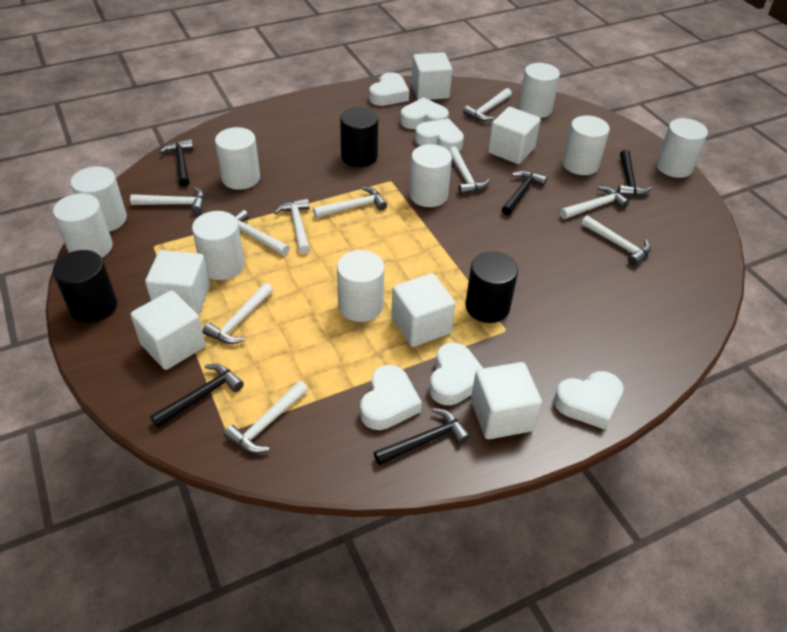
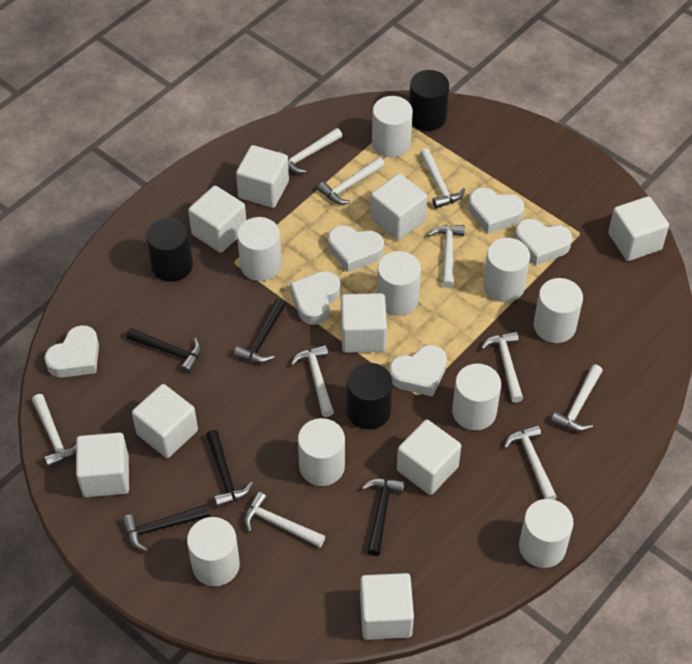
white cube: [131,290,205,370] [145,250,210,315] [391,273,455,347] [412,52,452,100] [471,362,542,439] [488,107,541,164] = 6 -> [76,432,129,497] [132,384,198,458] [188,186,246,253] [236,145,289,208] [341,293,387,353] [360,573,414,640] [370,174,427,241] [397,420,461,495] [608,196,669,261] = 9

